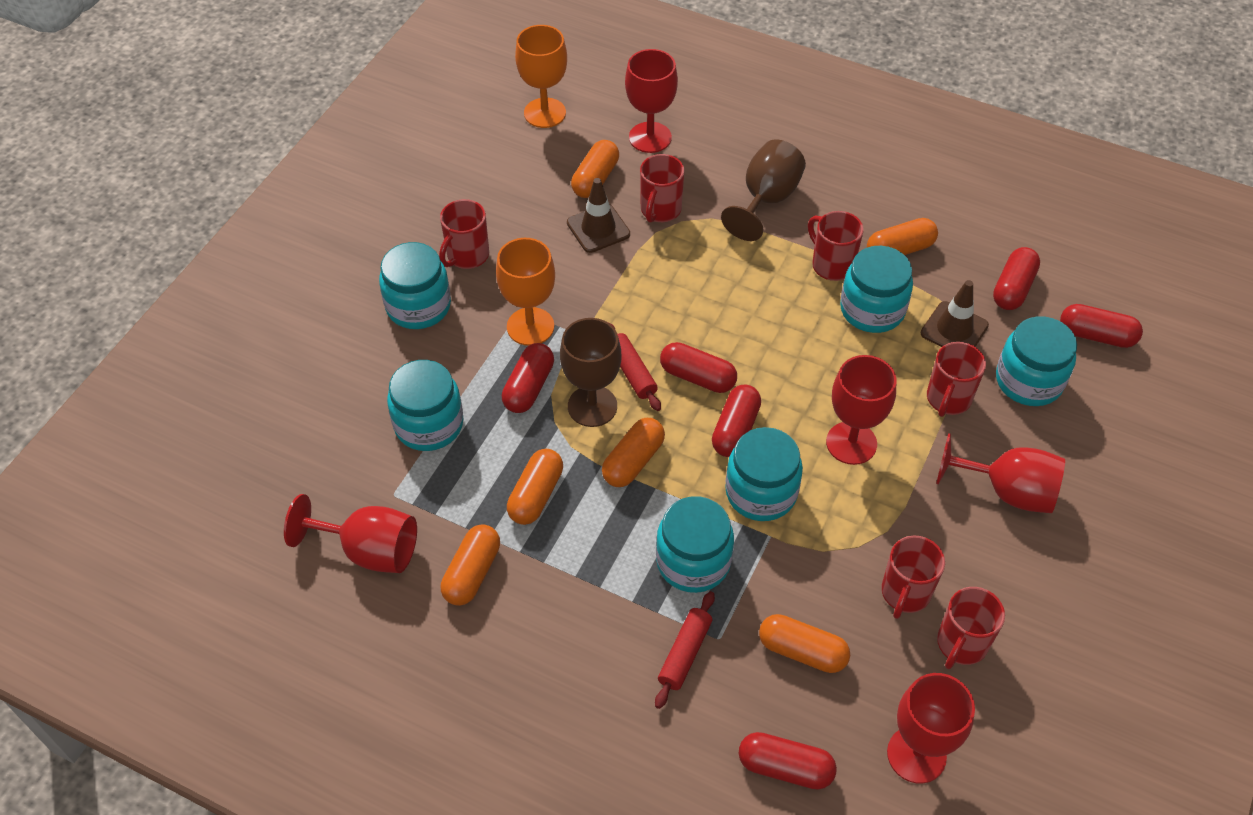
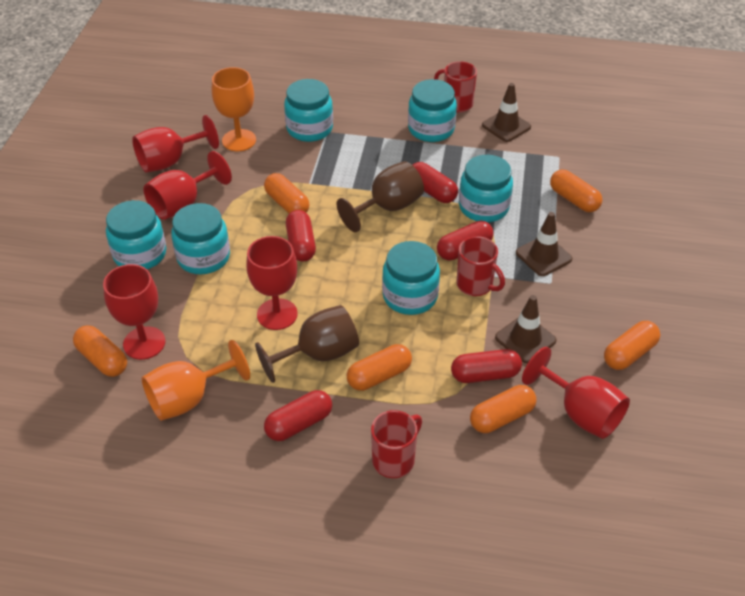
brown traffic cone: [567,178,630,253] [921,280,989,347] = 2 -> [482,83,531,142] [495,295,557,363] [516,212,572,276] = 3
red capsule: [502,343,554,413] [660,342,737,393] [712,385,761,457] [739,732,837,790] [993,247,1040,310] [1060,304,1143,348] = 6 -> [264,390,332,441] [286,210,316,261] [413,162,458,203] [437,221,494,260] [451,349,522,383] = 5
red mug: [439,199,489,269] [640,154,684,223] [808,211,863,281] [881,536,945,619] [927,342,986,417] [937,587,1005,669] = 6 -> [371,410,422,478] [434,61,477,113] [456,236,505,296] = 3
red rolling pin: [608,322,661,411] [655,591,715,709] = 2 -> none = 0

